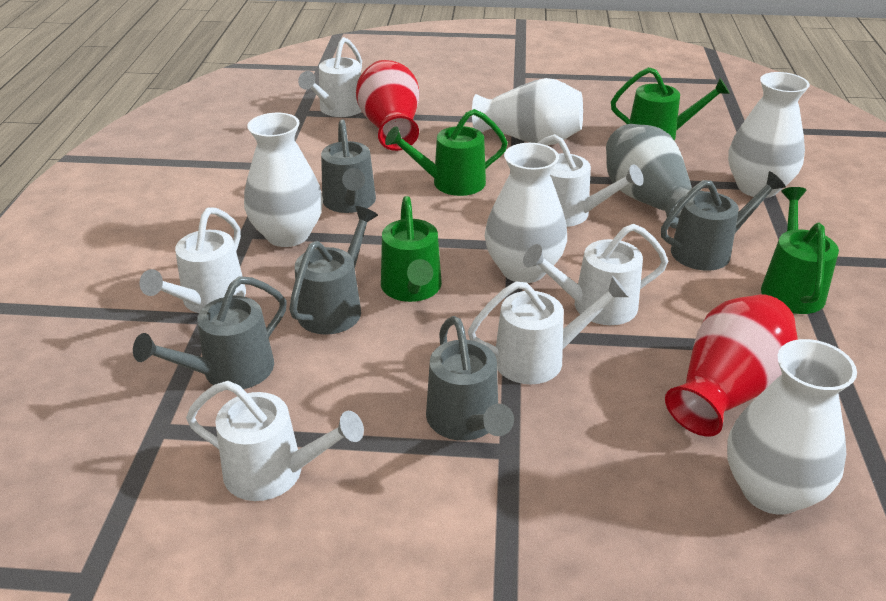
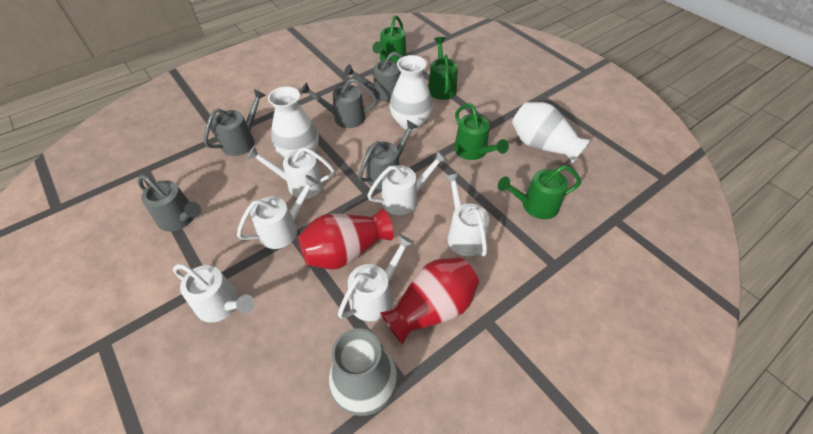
white vase: [244,113,323,247] [472,78,583,146] [485,143,567,283] [727,339,857,515] [728,72,810,198] = 5 -> [268,86,319,158] [390,55,433,130] [512,102,590,164] = 3

